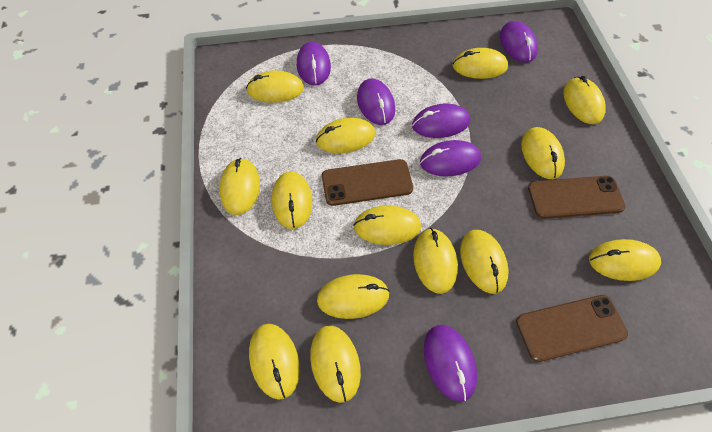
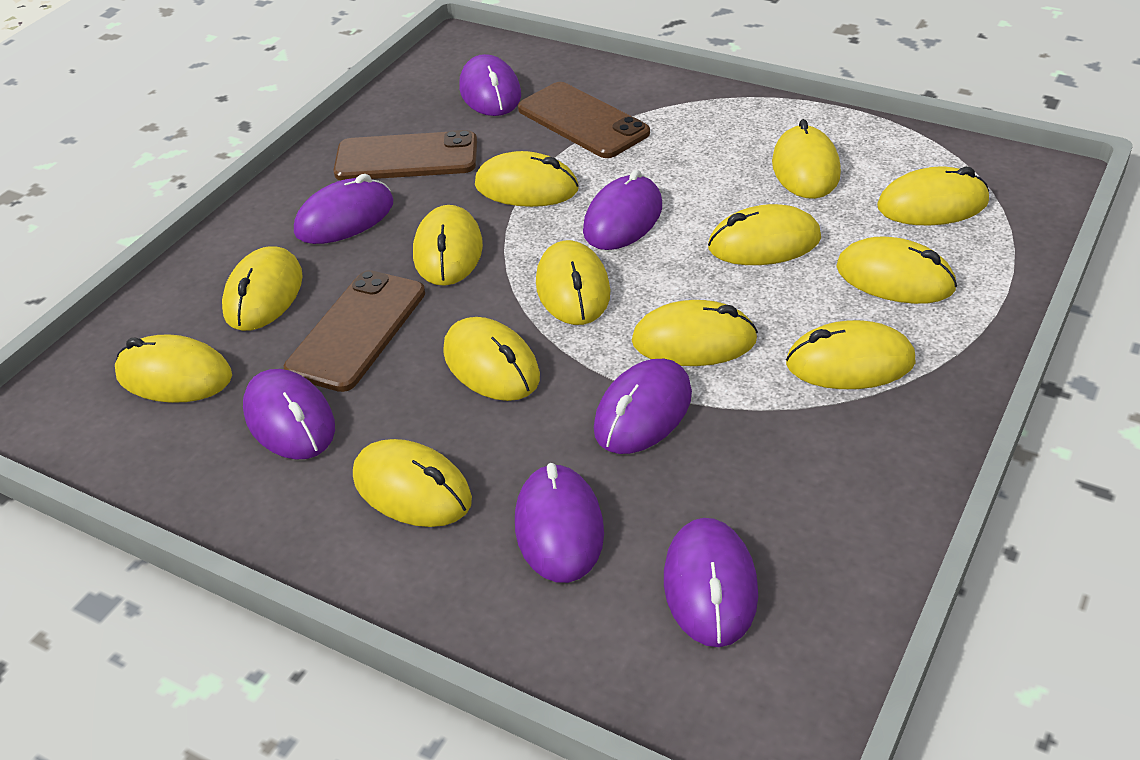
purple mouse: [297,42,331,86] [357,78,395,125] [412,103,470,138] [420,140,481,176] [424,325,477,402] [500,21,538,62] = 6 -> [243,369,335,460] [294,174,393,244] [459,54,521,116] [515,463,604,583] [583,170,662,250] [594,359,692,454] [664,518,758,647] = 7
yellow mouse: [219,158,260,215] [246,70,304,103] [249,324,300,400] [272,171,312,229] [310,325,361,403] [316,118,375,153] [317,274,390,319] [353,205,421,245] [413,228,458,294] [453,48,508,79] [460,230,509,294] [521,127,565,179] [563,76,606,124] [589,239,661,281] = 14 -> [115,334,232,403] [222,246,303,331] [353,439,472,527] [413,205,483,286] [443,317,540,401] [475,151,579,207] [536,240,610,325] [632,300,758,366] [708,204,821,265] [772,119,841,199] [786,320,915,389] [836,237,957,304] [877,167,989,225] = 13

